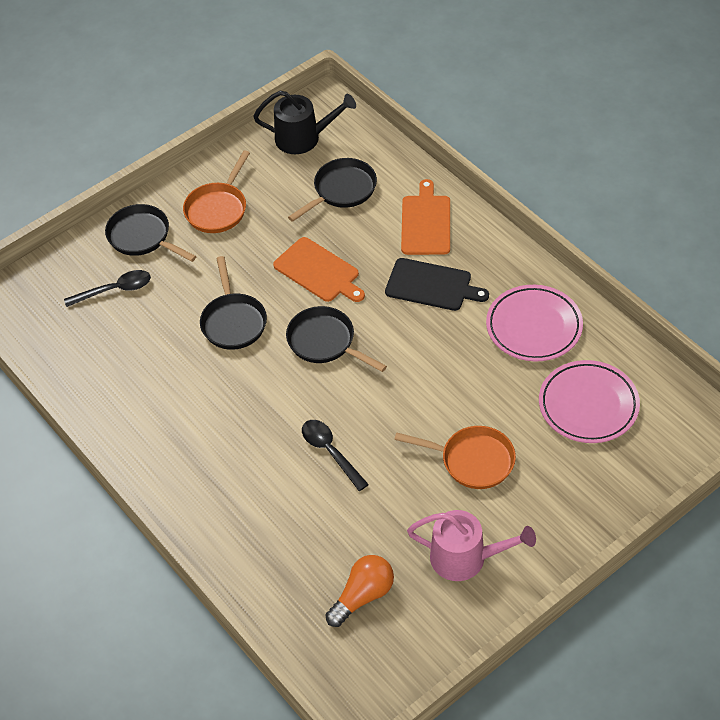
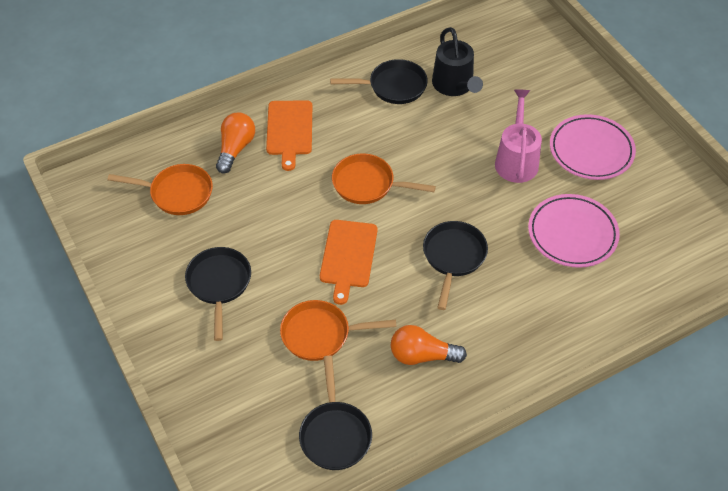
black cutting board: [385,258,489,311] = 1 -> none = 0
black spoon: [64,270,151,307] [302,420,369,491] = 2 -> none = 0
orange light bulb: [326,555,394,627] = 1 -> [216,112,255,174] [391,325,467,365] = 2
orange pan: [183,150,250,233] [394,426,516,489] = 2 -> [108,164,213,215] [280,300,396,361] [332,154,436,204] = 3

